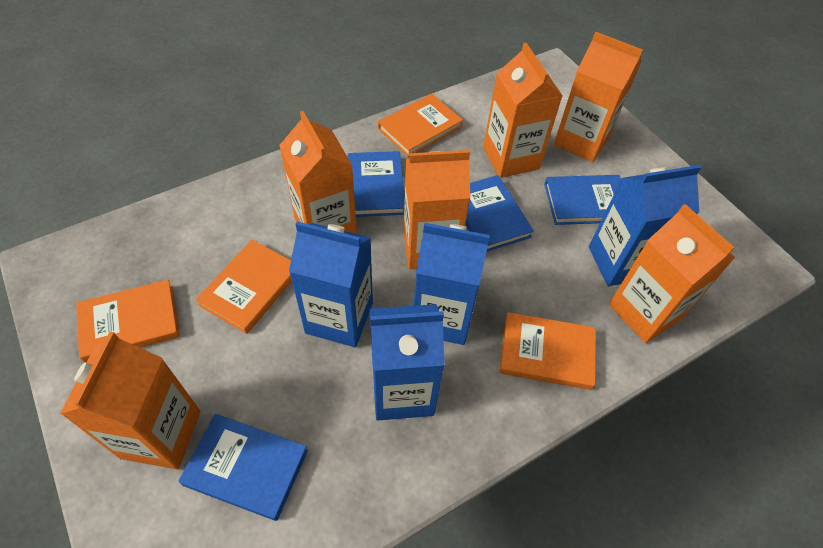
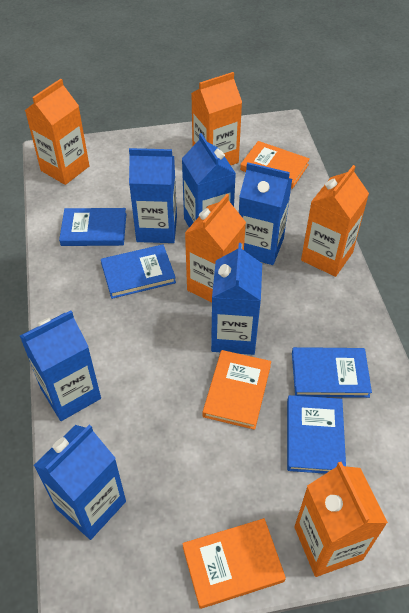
blue carton: [289,221,373,347] [370,304,445,420] [414,223,490,345] [589,165,702,286] = 4 -> [20,310,101,421] [34,424,126,540] [129,148,177,243] [182,133,236,227] [211,243,262,355] [239,162,292,265] = 6
orange book: [76,280,180,362] [195,240,292,334] [378,94,463,157] [500,312,596,390] = 4 -> [182,518,286,609] [203,350,271,430] [240,141,310,189] = 3
orange carton: [60,332,201,469] [279,111,357,234] [403,150,471,269] [483,43,563,178] [554,32,643,162] [609,204,735,343] = 6 -> [25,79,89,185] [185,194,246,302] [191,72,242,165] [294,462,388,577] [301,165,369,277] = 5

